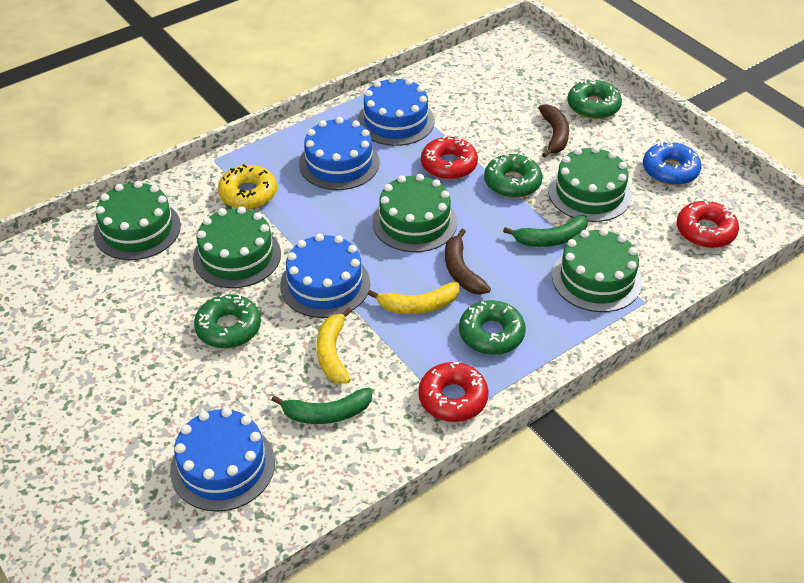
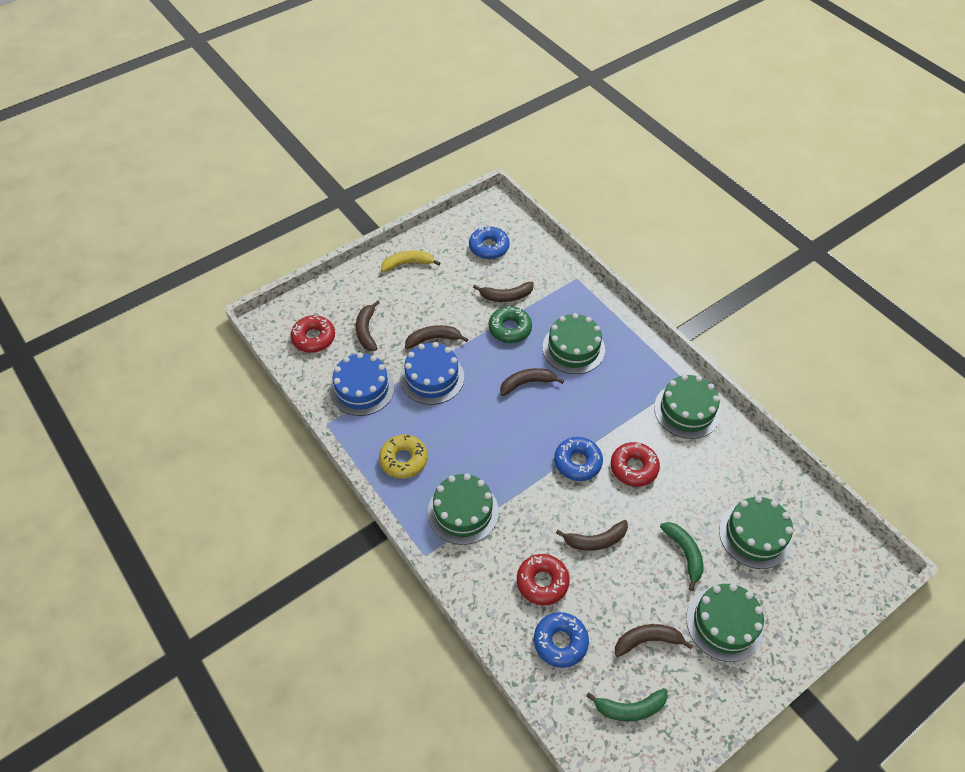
blue cake: [170,408,275,512] [280,233,370,318] [299,117,379,190] [358,77,435,146] = 4 -> [330,352,395,416] [400,342,464,405] = 2
blue donut: [643,141,701,185] = 1 -> [469,226,510,259] [534,612,589,668] [554,437,603,481] = 3
brown banana: [445,229,491,295] [539,104,569,158] = 2 -> [356,300,380,351] [405,325,468,349] [473,281,534,302] [500,368,564,396] [556,520,628,551] [615,624,693,657] = 6
green donut: [194,294,261,348] [459,300,526,355] [484,154,543,198] [567,79,622,119] = 4 -> [489,306,532,343] = 1
yellow banana: [316,307,352,383] [368,282,459,314] = 2 -> [381,251,440,272] = 1

